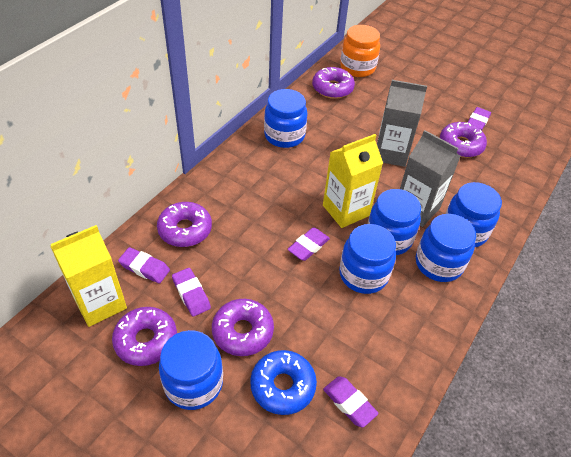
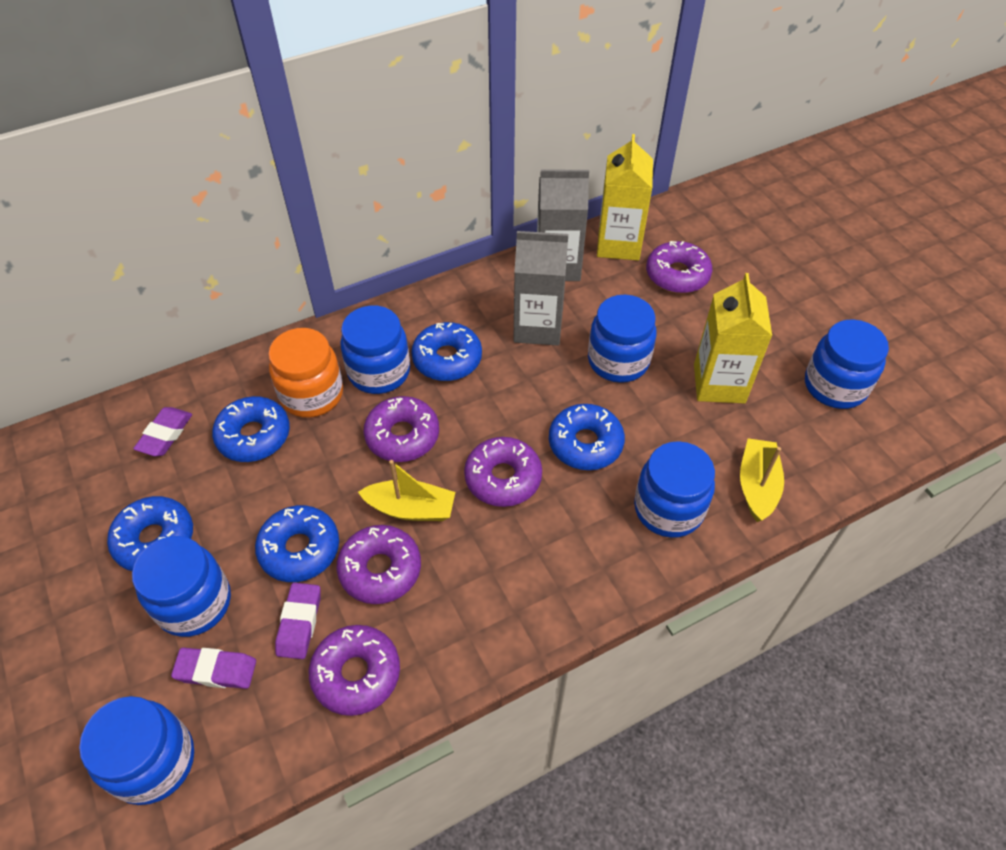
blue donut: [250,350,317,415] = 1 -> [107,496,193,571] [212,396,290,462] [255,505,339,582] [411,322,482,381] [549,404,625,470] = 5
purple eraser: [118,247,170,284] [172,268,211,317] [287,227,330,261] [323,376,379,428] [467,107,491,130] = 5 -> [133,407,192,456] [171,648,256,689] [275,583,320,659] = 3
yellow boat: none = 0 -> [358,460,455,521] [740,438,784,522] = 2

